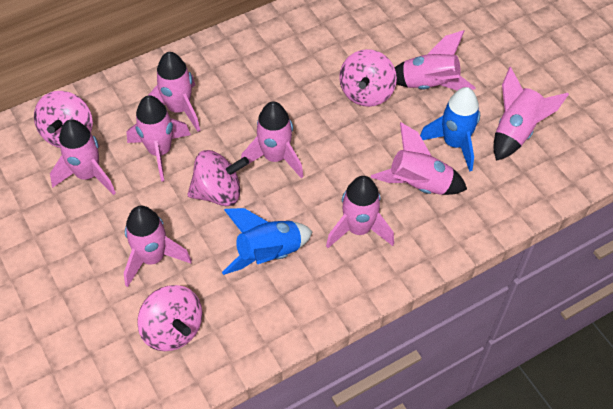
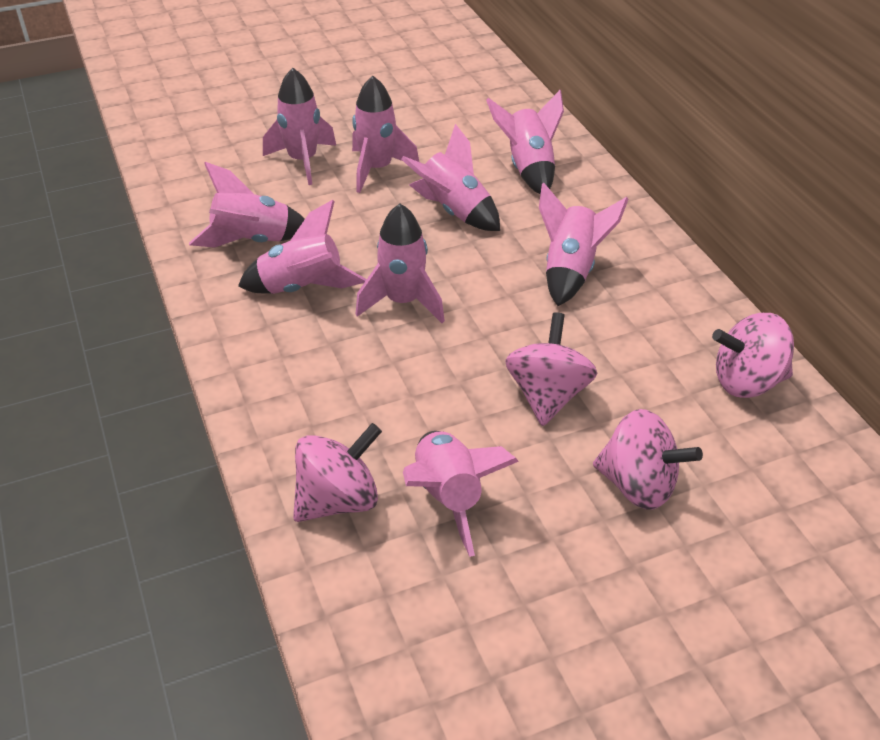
blue rocket: [222,208,313,275] [420,87,480,172] = 2 -> none = 0

